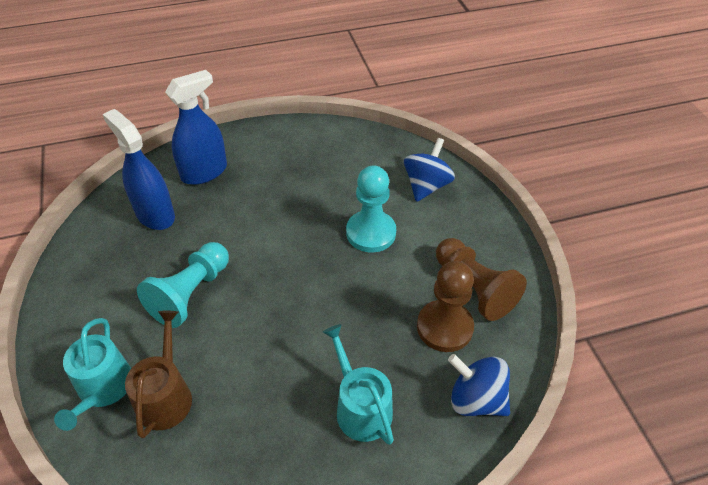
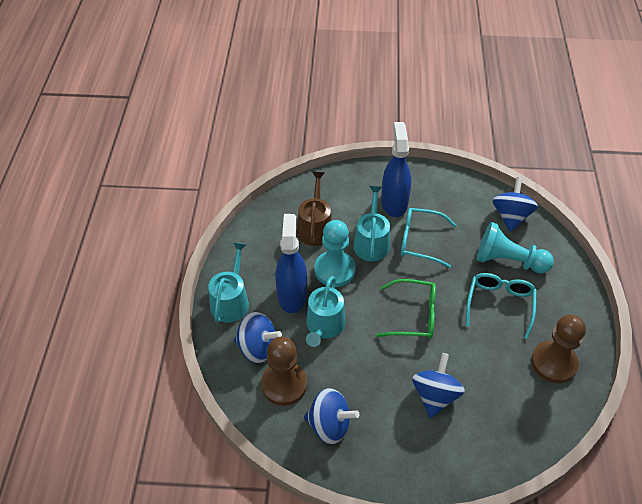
blue spinning top: [404,138,455,202] [448,354,510,416] = 2 -> [234,312,282,363] [304,388,359,444] [412,353,465,418] [493,177,538,232] = 4
green glasses: none = 0 -> [376,279,436,339] = 1
turquoise glasses: none = 0 -> [401,208,456,268] [466,273,537,339] = 2
turquoise watering can: [54,318,131,431] [323,324,394,445] = 2 -> [208,242,249,323] [306,276,345,347] [354,186,390,261] = 3

